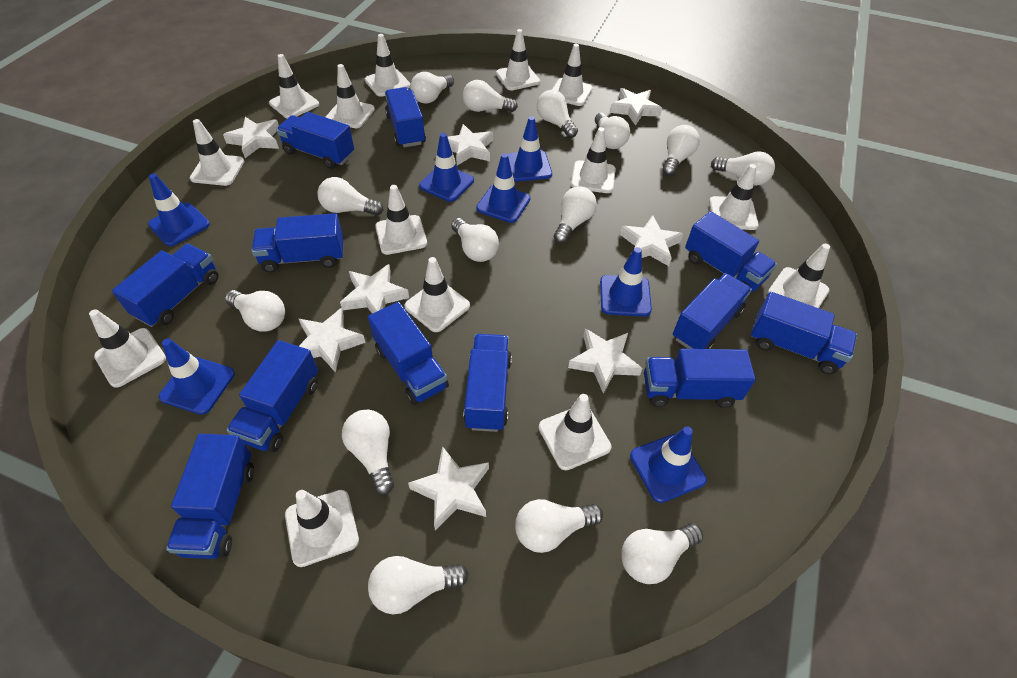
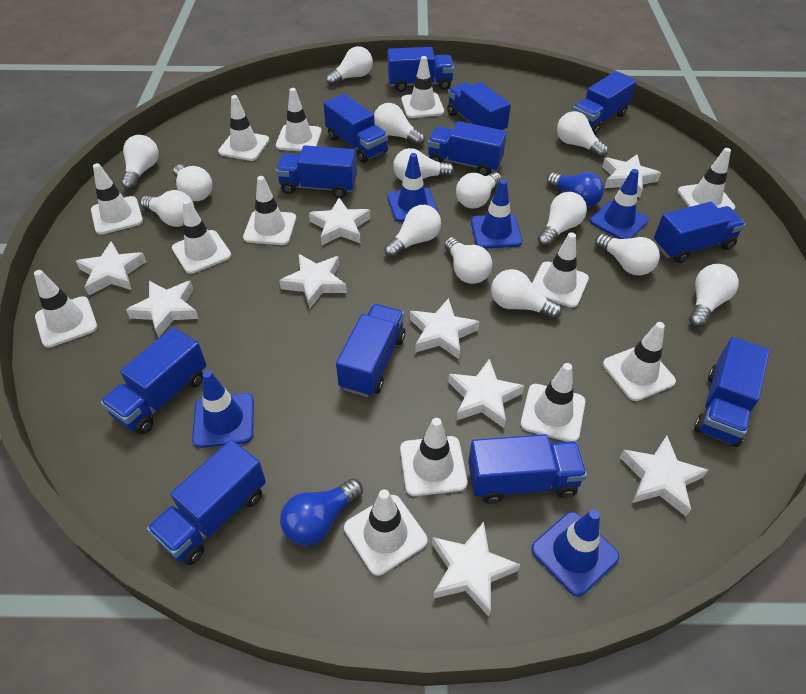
blue light bulb: none = 0 -> [280,479,363,546] [547,172,604,208] = 2
blue traffic cone: [148,174,210,246] [159,338,235,415] [419,133,474,202] [476,153,531,223] [508,116,552,182] [600,247,652,317] [630,426,707,503] = 7 -> [192,370,254,448] [387,153,438,222] [471,180,522,249] [531,509,619,597] [590,169,649,239] = 5
white star: [223,117,279,158] [299,308,366,373] [340,264,409,314] [408,446,489,530] [448,124,493,166] [568,328,642,394] [610,88,662,126] [620,215,683,266] = 8 -> [76,241,147,295] [126,281,199,338] [279,254,347,308] [309,198,370,245] [410,298,480,359] [432,522,521,617] [448,359,525,428] [602,155,661,198] [620,436,708,516] = 9
white traffic cone: [89,309,166,388] [190,119,244,186] [269,54,319,119] [285,490,359,567] [326,64,375,128] [365,34,410,97] [375,185,427,255] [404,257,470,332] [496,29,540,91] [539,394,611,470] [552,44,593,106] [571,127,616,193] [709,164,759,230] [768,244,830,308] = 14 -> [34,270,97,348] [91,163,143,235] [172,200,231,274] [218,95,270,161] [243,176,296,245] [276,88,322,151] [344,489,428,576] [400,418,468,496] [401,56,444,118] [520,363,585,442] [532,232,589,308] [603,322,676,401] [678,148,735,210] = 13

